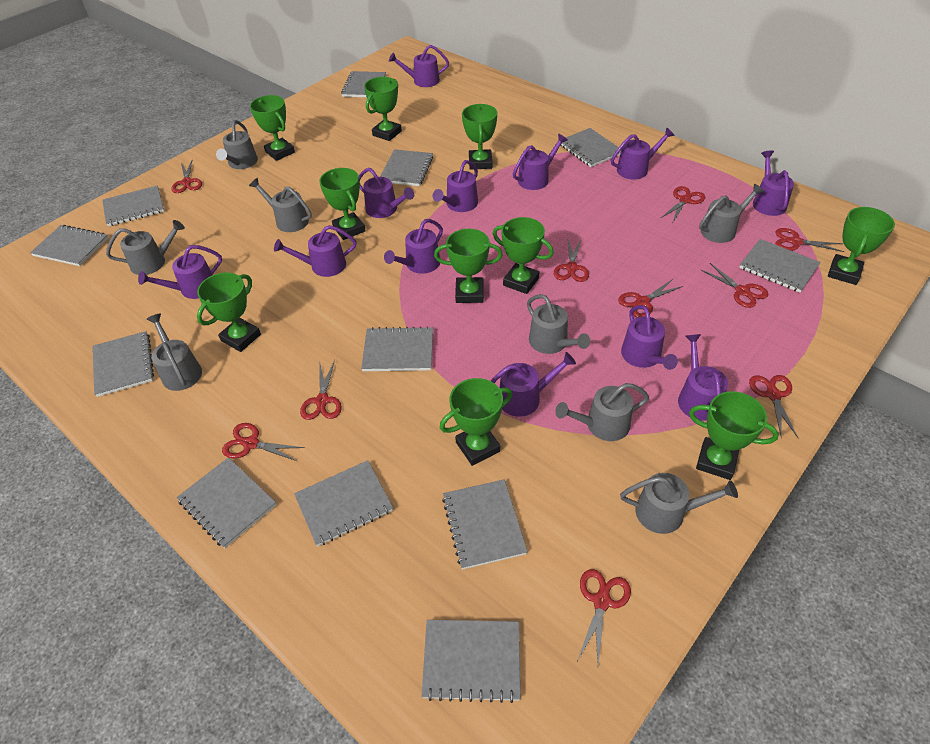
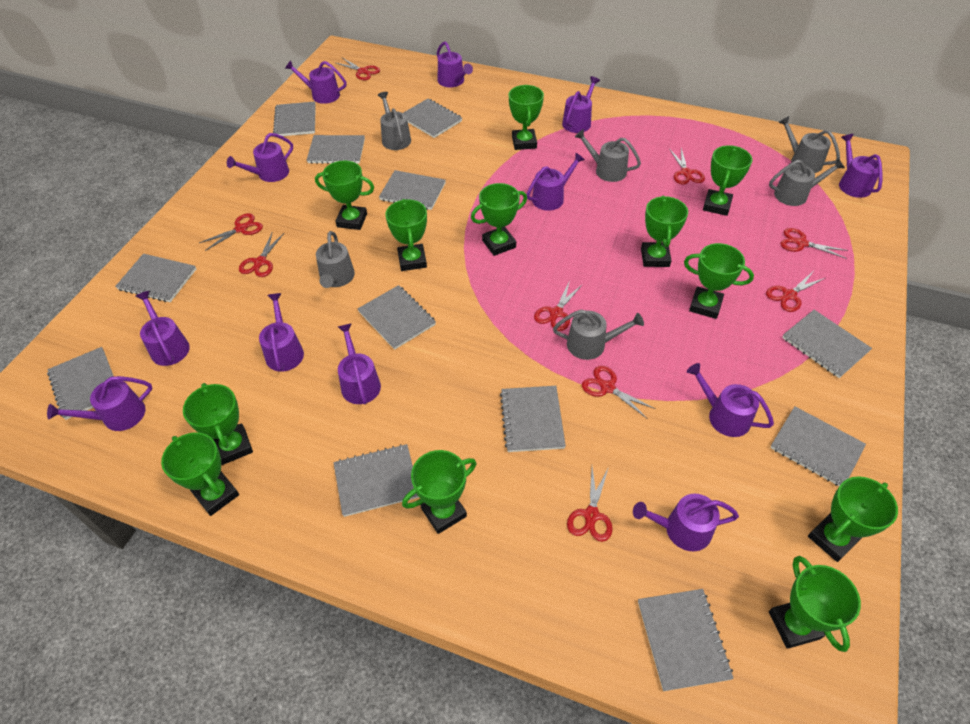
green trophy: [197,273,261,352] [250,95,295,161] [319,168,365,240] [364,77,402,141] [434,229,503,303] [440,378,513,466] [462,104,497,170] [493,217,554,294] [689,391,779,480] [828,207,895,285] = 10 -> [161,433,239,516] [183,383,253,465] [315,161,374,230] [385,199,427,271] [402,450,477,534] [471,183,527,256] [509,85,544,150] [641,196,688,267] [684,243,754,319] [703,145,752,216] [769,556,861,652] [808,476,898,562] = 12
grey watering can: [106,220,185,275] [147,313,202,391] [216,120,258,169] [249,178,312,232] [527,294,590,354] [555,383,649,441] [620,473,738,534] [699,184,764,243] = 8 -> [316,231,355,288] [378,92,411,150] [553,310,644,360] [575,129,641,182] [769,158,845,206] [778,116,840,173] = 6
red scissors: [172,161,202,193] [222,423,305,461] [300,360,342,420] [554,240,589,282] [577,569,631,666] [618,279,683,317] [661,186,705,222] [701,263,768,308] [749,375,799,439] [775,228,844,252] = 10 -> [199,213,263,251] [239,231,284,277] [336,58,380,80] [534,281,583,331] [567,467,613,542] [582,366,656,419] [669,148,705,185] [766,272,825,312] [780,228,848,259] = 9

